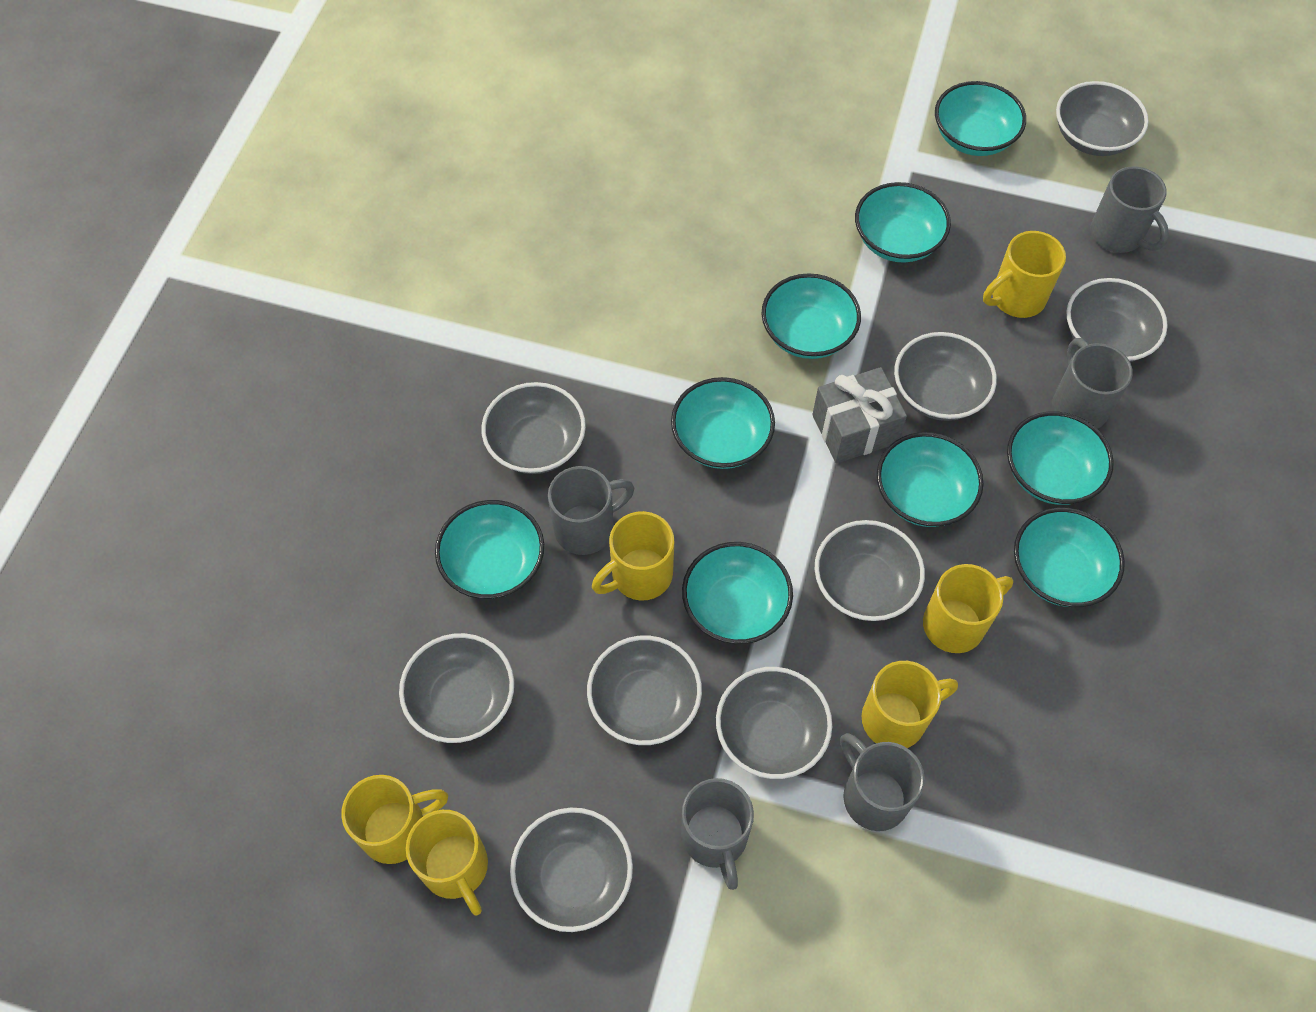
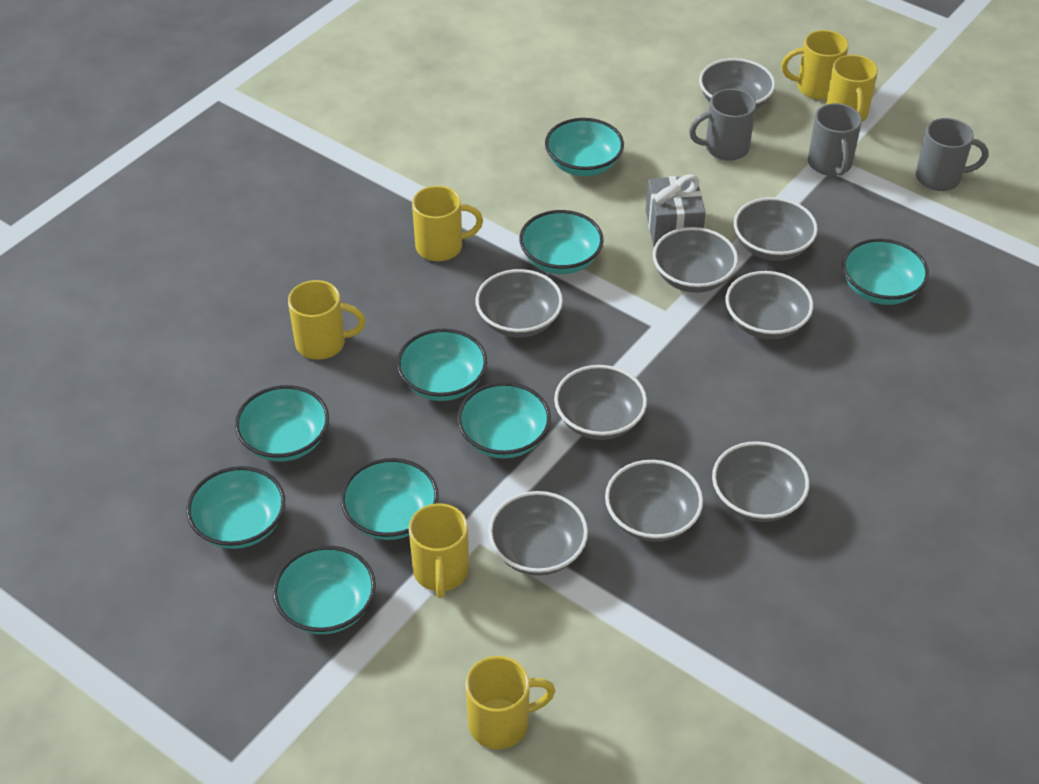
grey mug: [548,466,634,555] [681,778,754,890] [840,733,925,831] [1052,338,1133,429] [1090,166,1169,253] = 5 -> [689,89,756,161] [808,103,862,176] [916,118,988,191] = 3

